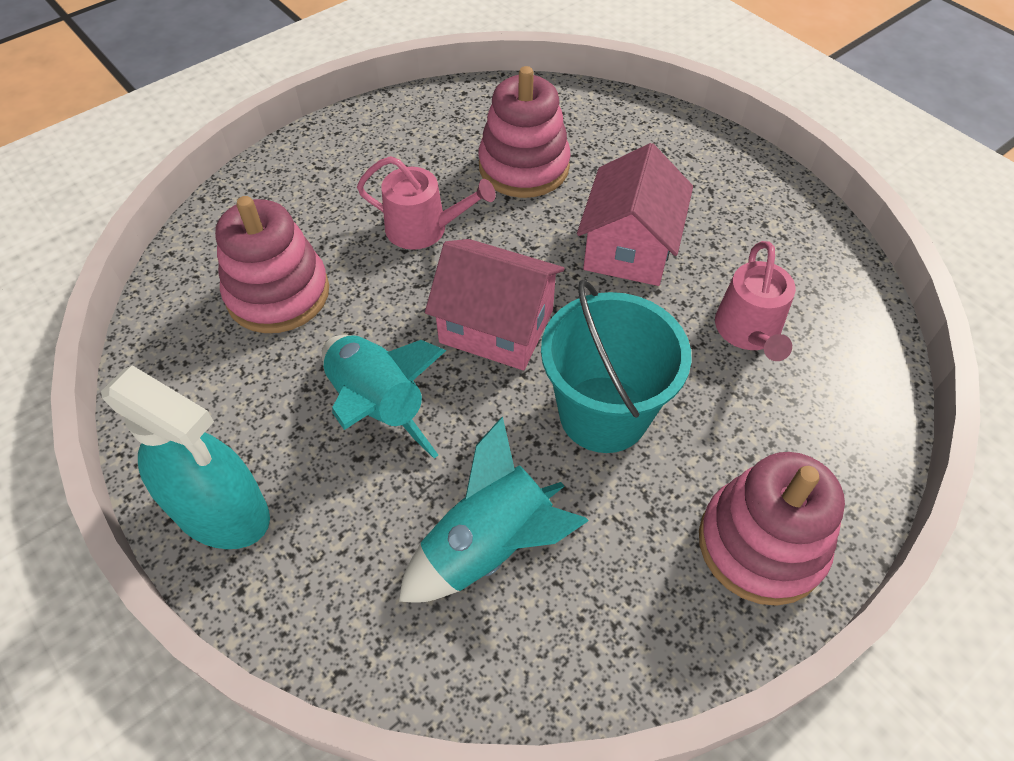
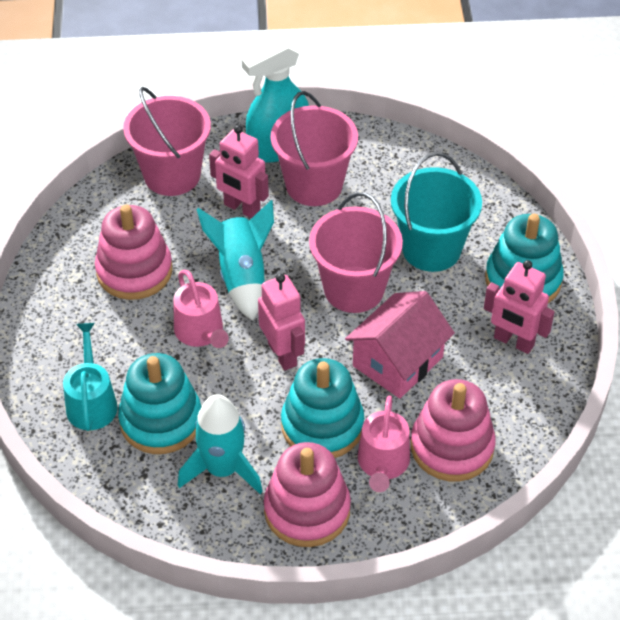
pink bucket: none = 0 -> [123,87,211,196] [270,91,358,206] [309,192,403,313] = 3
pink house: [425,239,565,370] [577,143,693,286] = 2 -> [345,291,455,399] = 1
pink robot: none = 0 -> [209,125,269,218] [258,273,305,371] [484,260,555,354] = 3
turquoise stacking toy: none = 0 -> [118,353,201,454] [281,358,364,458] [485,214,564,303] = 3
turquoise watering can: none = 0 -> [63,323,118,431] = 1

